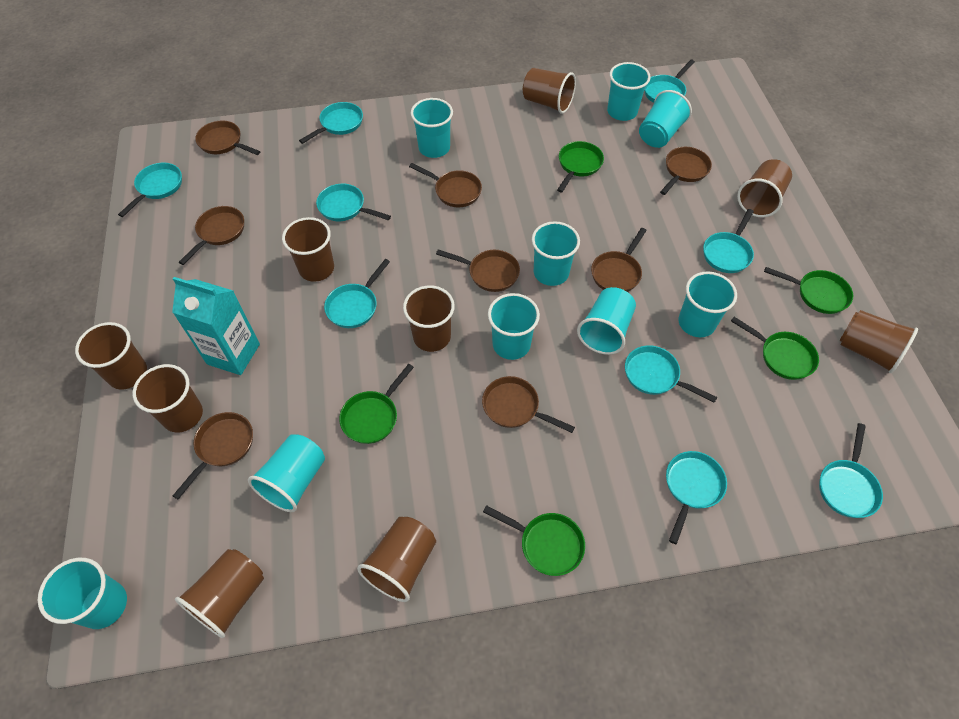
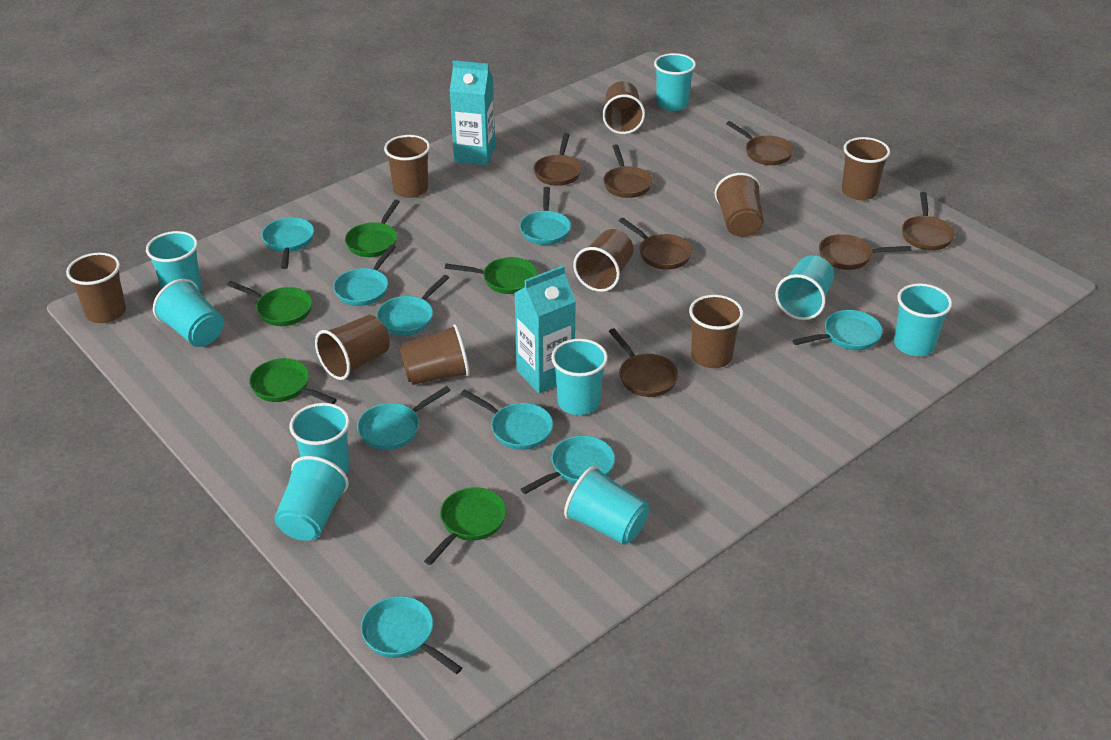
brown pan: [173,412,253,499] [179,206,244,265] [195,120,260,155] [409,163,482,208] [436,249,520,292] [482,376,575,433] [591,228,647,292] [660,147,712,195] = 8 -> [533,133,582,186] [603,145,652,198] [609,328,679,397] [619,218,692,269] [726,121,794,165] [819,234,911,270] [902,192,955,250] = 7
turquoise carton: [172,277,260,375] = 1 -> [450,60,495,166] [514,266,576,394] = 2

